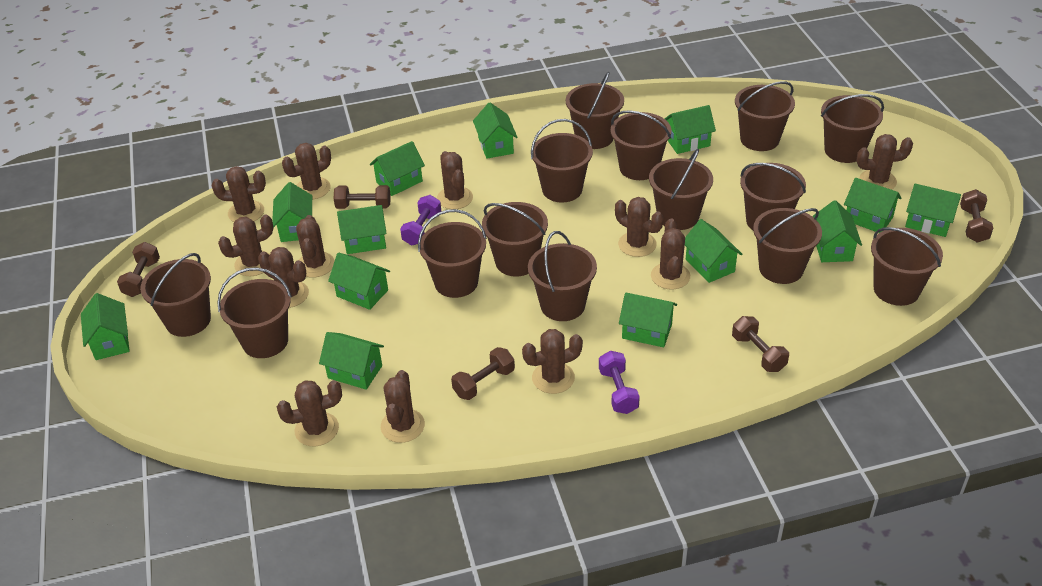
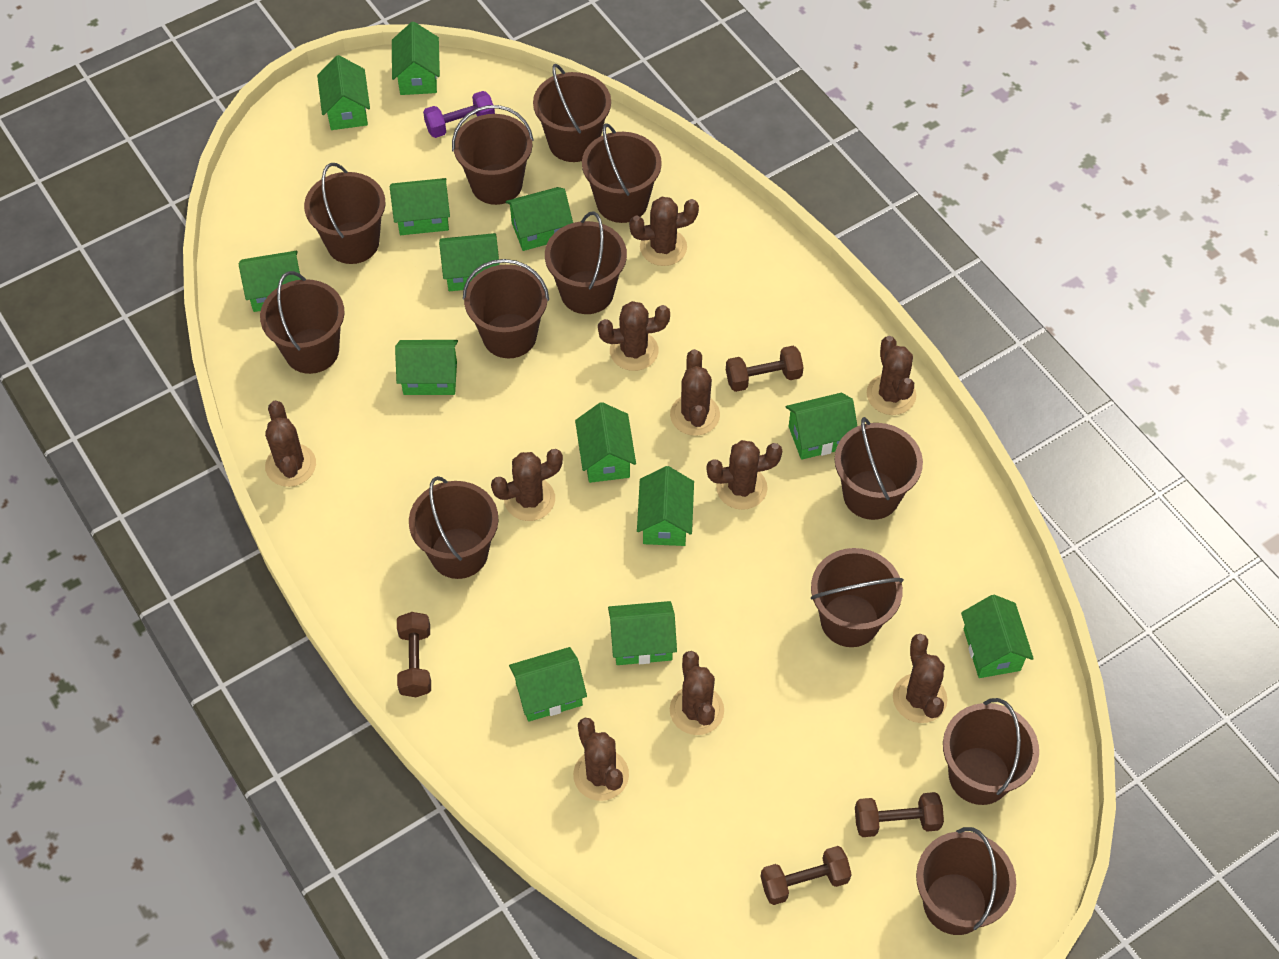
brown bucket: [140,253,211,337] [217,267,292,358] [418,209,487,298] [482,202,548,276] [528,231,597,321] [531,119,593,202] [566,72,624,149] [610,110,671,180] [649,149,713,230] [735,81,795,151] [740,163,806,230] [753,208,822,284] [821,94,884,163] [871,227,943,306] = 14 -> [260,271,344,374] [304,163,386,264] [409,476,499,579] [452,105,533,205] [463,259,549,358] [533,64,611,162] [545,211,627,314] [582,123,662,223] [811,548,904,647] [835,417,923,520] [916,827,1016,935] [943,698,1039,805] = 12
brown cactus: [212,166,266,222] [218,215,273,276] [258,247,309,308] [277,380,342,446] [282,143,331,200] [296,215,334,278] [381,370,425,443] [437,151,473,209] [522,329,583,394] [615,197,663,257] [651,219,690,290] [857,134,913,190] = 12 -> [265,401,316,487] [491,449,563,521] [573,718,629,801] [598,301,670,371] [629,197,699,266] [670,349,720,436] [670,651,724,735] [707,440,782,510] [867,336,916,415] [893,634,947,723] = 10
brown dumbbell: [117,242,160,297] [333,185,391,209] [451,347,515,400] [732,316,789,372] [960,189,993,243] = 5 -> [397,612,431,697] [726,346,804,392] [760,846,852,905] [855,792,944,837] = 4
purple dumbbell: [400,195,441,246] [599,350,640,414] = 2 -> [423,91,495,138] = 1

